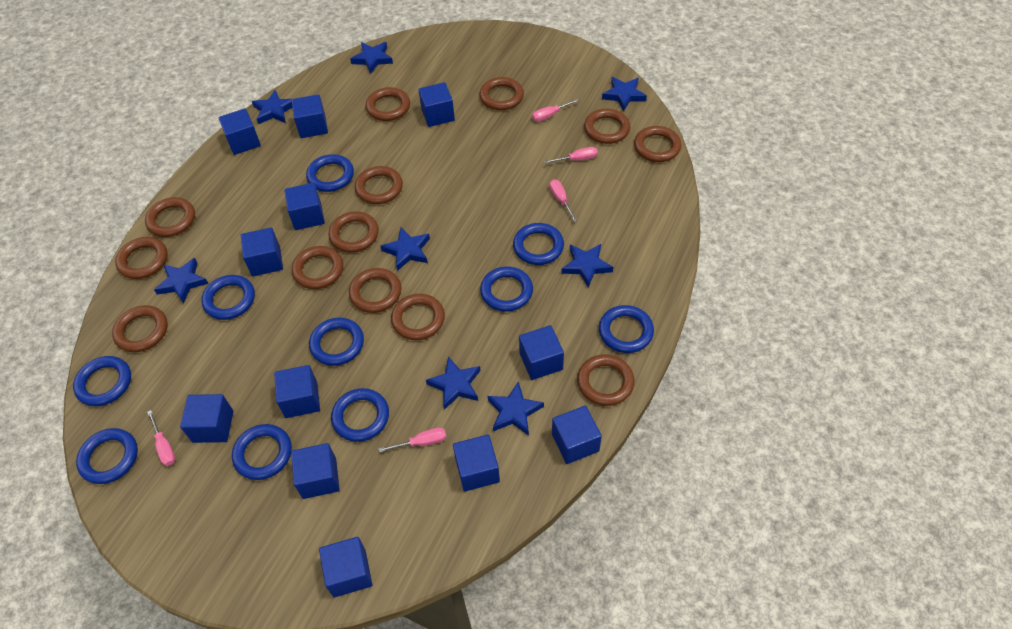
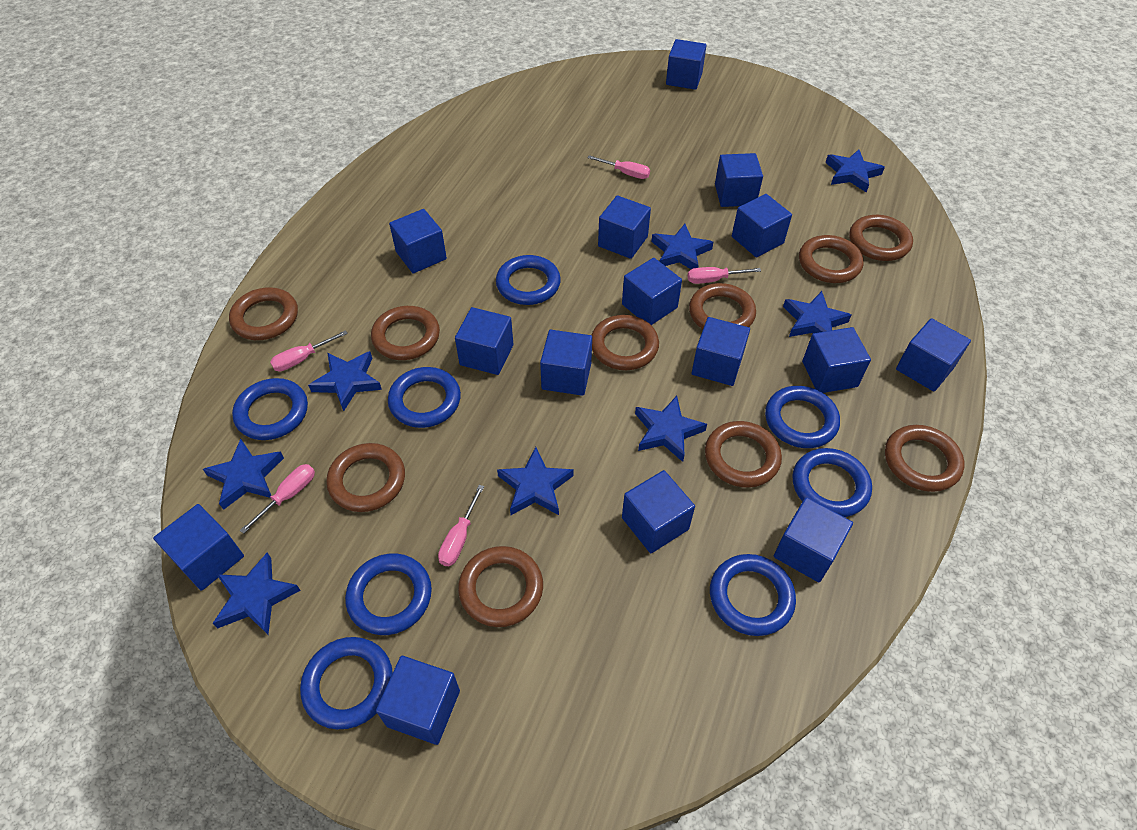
blue cube: [180,394,234,443] [218,108,261,155] [241,227,283,277] [274,365,320,418] [284,183,325,230] [291,443,340,499] [292,94,328,138] [319,537,372,598] [418,82,455,127] [453,434,500,492] [519,325,564,380] [552,406,602,464] = 12 -> [153,504,244,591] [376,656,460,745] [389,209,447,273] [455,307,513,375] [540,330,592,396] [598,196,651,259] [622,258,682,325] [622,470,695,553] [666,39,706,90] [692,317,750,386] [715,153,763,207] [732,194,792,257] [774,497,853,582] [802,327,871,393] [896,318,971,392] = 15
blue ring: [73,356,131,406] [76,428,138,484] [201,275,255,320] [232,424,292,480] [306,154,354,192] [309,318,364,366] [331,388,389,442] [480,266,533,312] [513,223,564,265] [599,305,654,353] = 10 -> [232,378,308,440] [300,637,393,729] [345,553,432,635] [388,367,461,428] [496,255,561,305] [710,554,796,636] [765,386,840,448] [792,448,872,517] = 8
brown ring: [112,305,168,352] [115,237,168,279] [145,197,195,237] [292,246,343,289] [328,211,379,253] [349,268,402,313] [355,166,403,204] [366,87,410,121] [391,294,445,340] [479,77,524,110] [577,354,635,406] [584,108,630,144] [634,126,681,162] = 13 -> [229,288,298,340] [326,443,405,512] [371,306,440,360] [458,546,543,627] [592,315,659,370] [689,283,756,329] [705,421,782,488] [799,235,864,283] [849,215,913,261] [885,425,964,492] = 10

